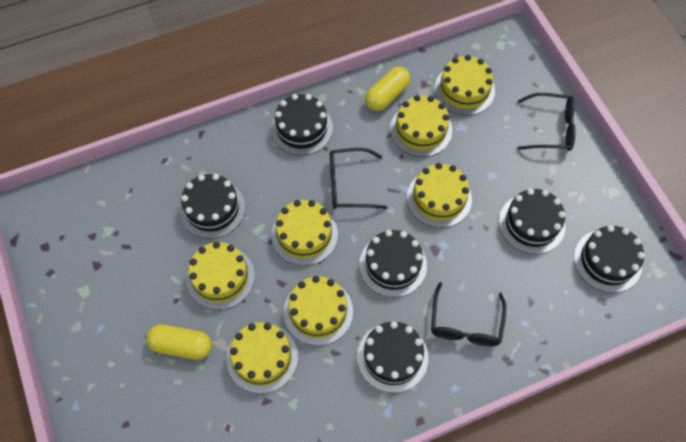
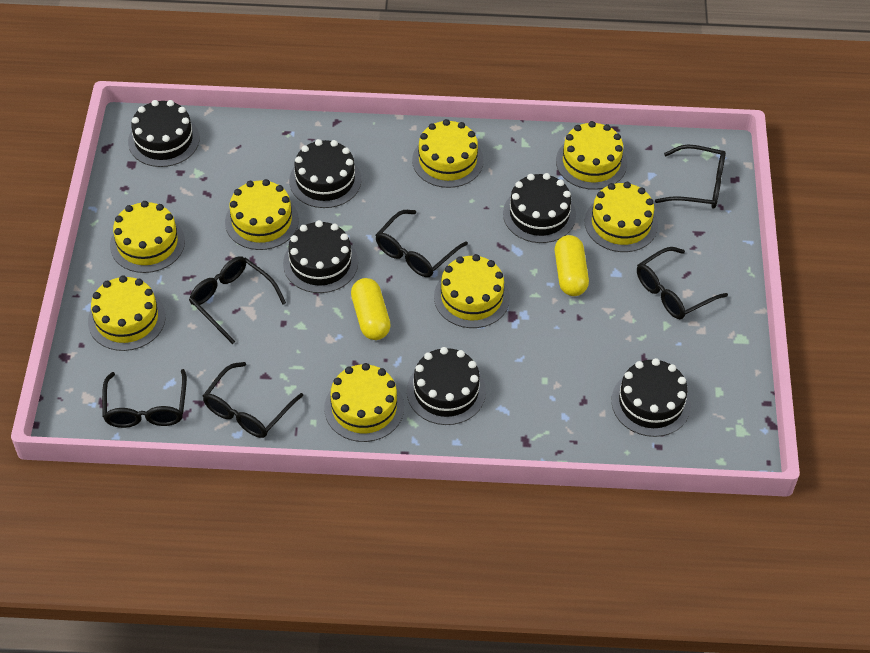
black glasses: [330,148,387,209] [431,282,507,346] [517,93,575,151] = 3 -> [102,369,187,428] [189,256,286,344] [203,362,303,438] [376,210,468,277] [637,247,728,319] [655,144,726,209] = 6
yellow cake: [186,242,255,310] [227,322,298,394] [271,200,338,266] [284,276,353,346] [390,95,452,157] [407,163,472,228] [434,55,495,116] = 7 -> [88,275,166,351] [110,201,185,273] [225,179,299,250] [324,363,404,442] [412,119,484,188] [434,254,510,328] [556,121,627,190] [584,182,658,252] = 8

